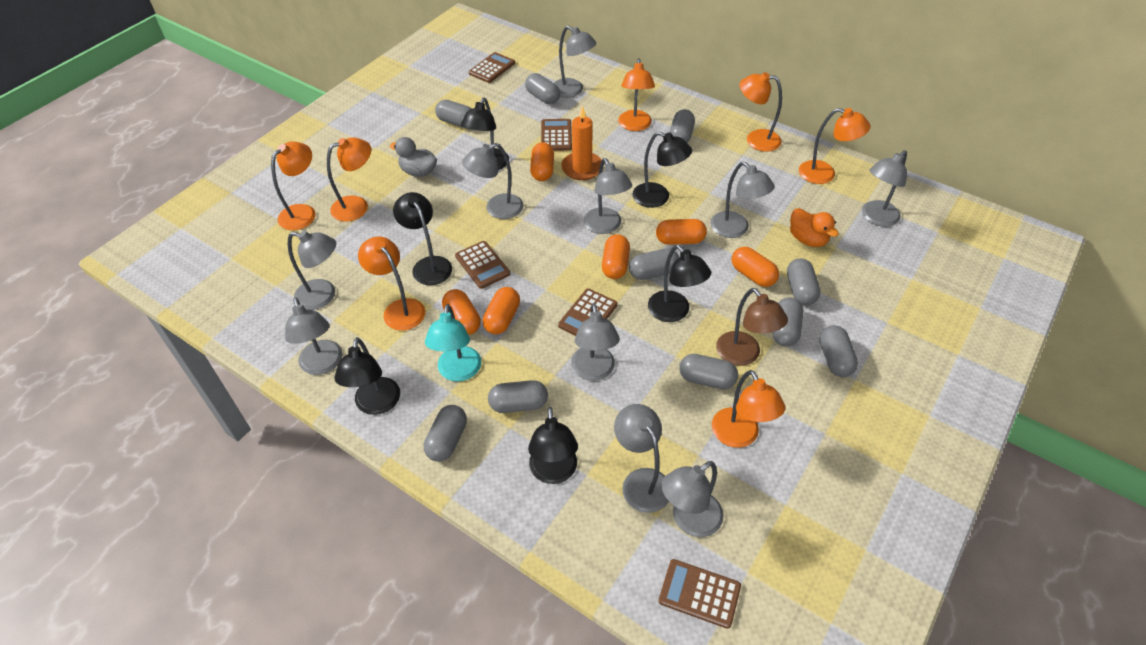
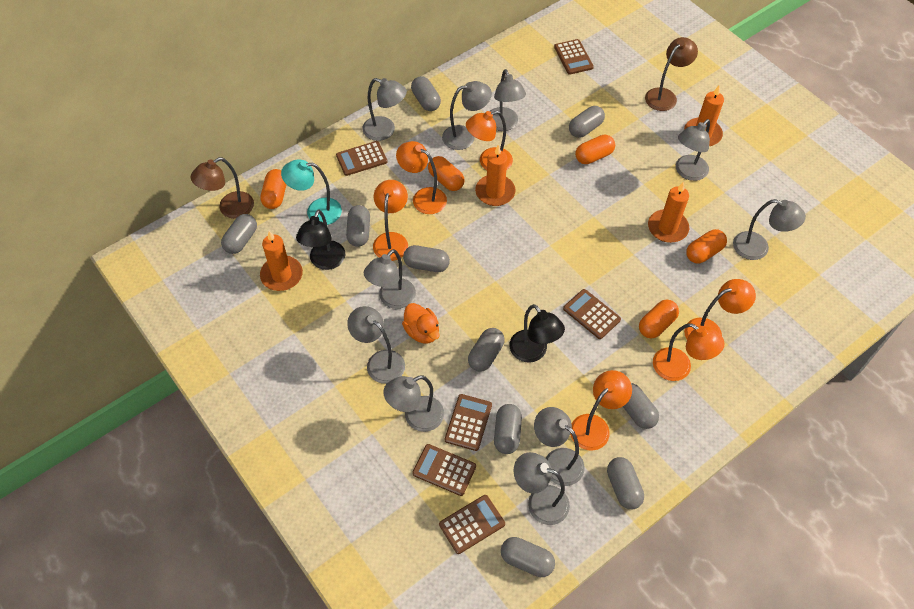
black lamp: [334,337,400,415] [393,192,452,285] [461,97,509,170] [528,407,578,484] [633,131,692,208] [648,245,711,322] = 6 -> [296,209,345,270] [509,304,565,362] = 2
brown calculator: [455,241,510,289] [469,52,515,83] [541,119,572,151] [558,288,618,336] [659,559,741,629] = 5 -> [336,141,388,176] [412,444,476,496] [439,495,505,554] [445,394,492,451] [554,39,594,75] [563,289,621,339] = 6
brown lamp: [716,288,788,366] = 1 -> [191,157,254,219] [645,37,698,111] = 2
grey duck: [390,137,437,177] = 1 -> none = 0
orange candle: [561,106,602,180] = 1 -> [260,231,303,291] [475,145,516,206] [648,182,689,243] [684,85,724,146] = 4
orange capsule: [442,289,481,335] [482,287,520,334] [530,142,554,181] [602,234,630,279] [656,219,707,245] [732,247,779,287] = 6 -> [260,169,287,209] [428,156,465,191] [575,135,615,164] [639,300,679,339] [686,229,727,263] = 5
orange lamp: [271,141,316,230] [327,137,371,222] [358,236,425,331] [618,58,655,131] [712,370,785,448] [739,72,782,152] [799,108,871,184] = 7 -> [373,180,408,261] [396,141,447,214] [466,111,513,170] [570,370,632,451] [653,323,725,381] [684,279,756,339] = 6

